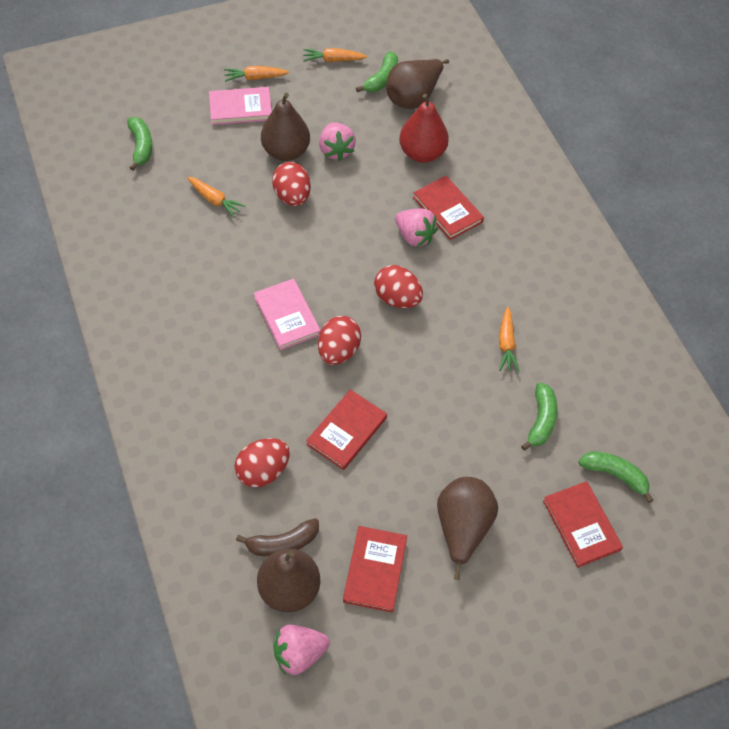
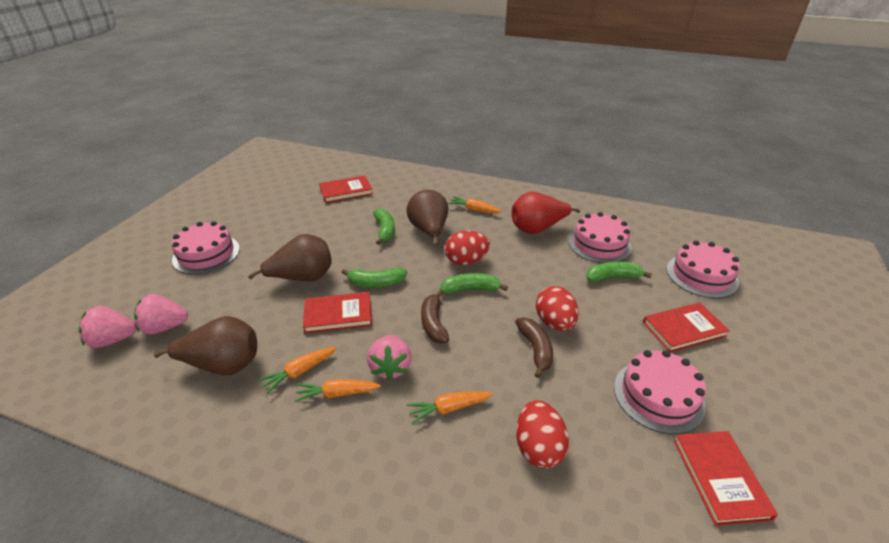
brown banana: [236,518,319,557] = 1 -> [421,290,449,343] [515,317,553,378] = 2
brown pear: [257,549,320,612] [261,93,310,161] [386,59,449,109] [437,477,498,580] = 4 -> [154,316,257,376] [248,234,332,281] [407,190,449,245] = 3
pink book: [209,87,272,125] [254,279,321,350] = 2 -> none = 0
pink cake: none = 0 -> [171,221,240,274] [568,212,632,263] [614,350,706,434] [667,240,740,298] = 4
red egg: [235,438,290,488] [272,162,311,206] [318,316,361,365] [374,265,423,308] = 4 -> [445,231,490,265] [516,400,569,468] [536,286,579,331] = 3

